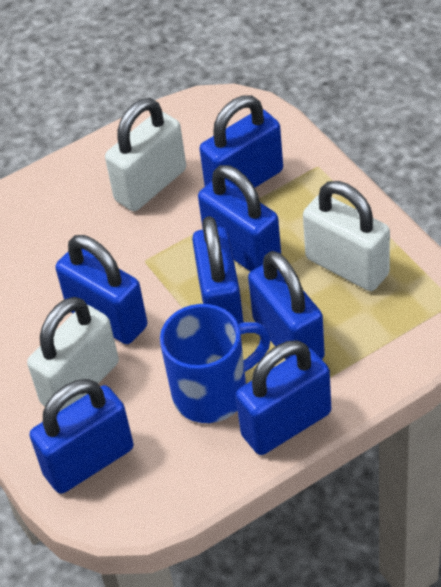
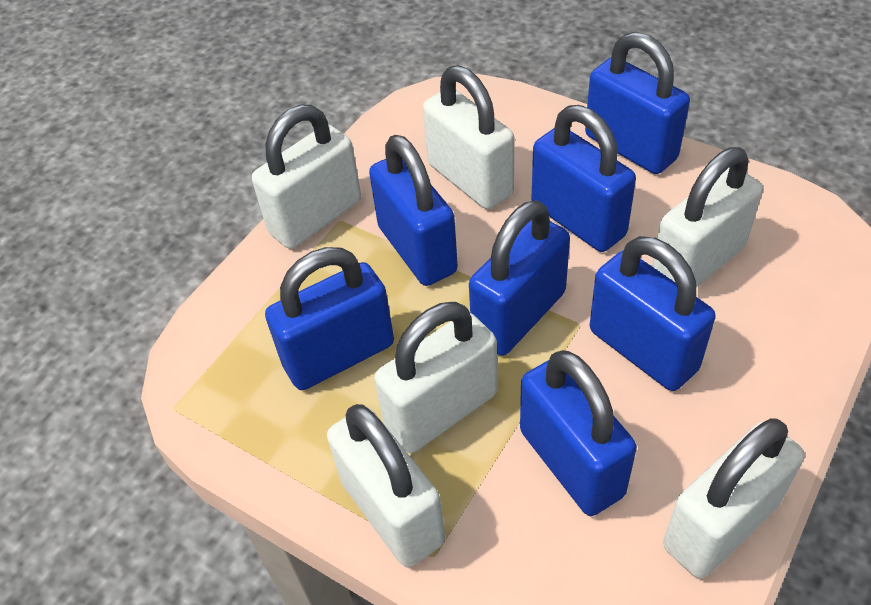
blue mug: [160,304,271,423] = 1 -> none = 0
white padlock: [27,297,119,411] [105,98,186,211] [303,181,390,291] = 3 -> [252,105,361,249] [327,404,445,567] [374,302,498,453] [423,65,514,209] [652,147,763,287] [663,418,805,579] = 6

